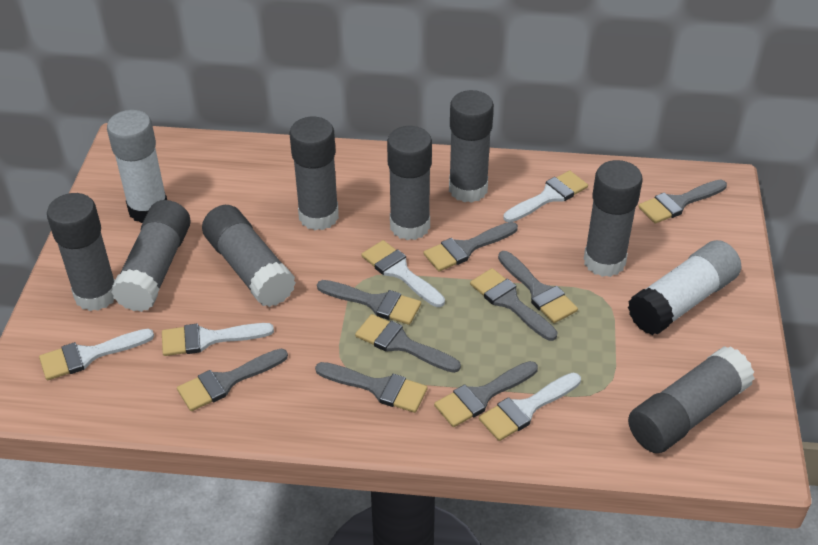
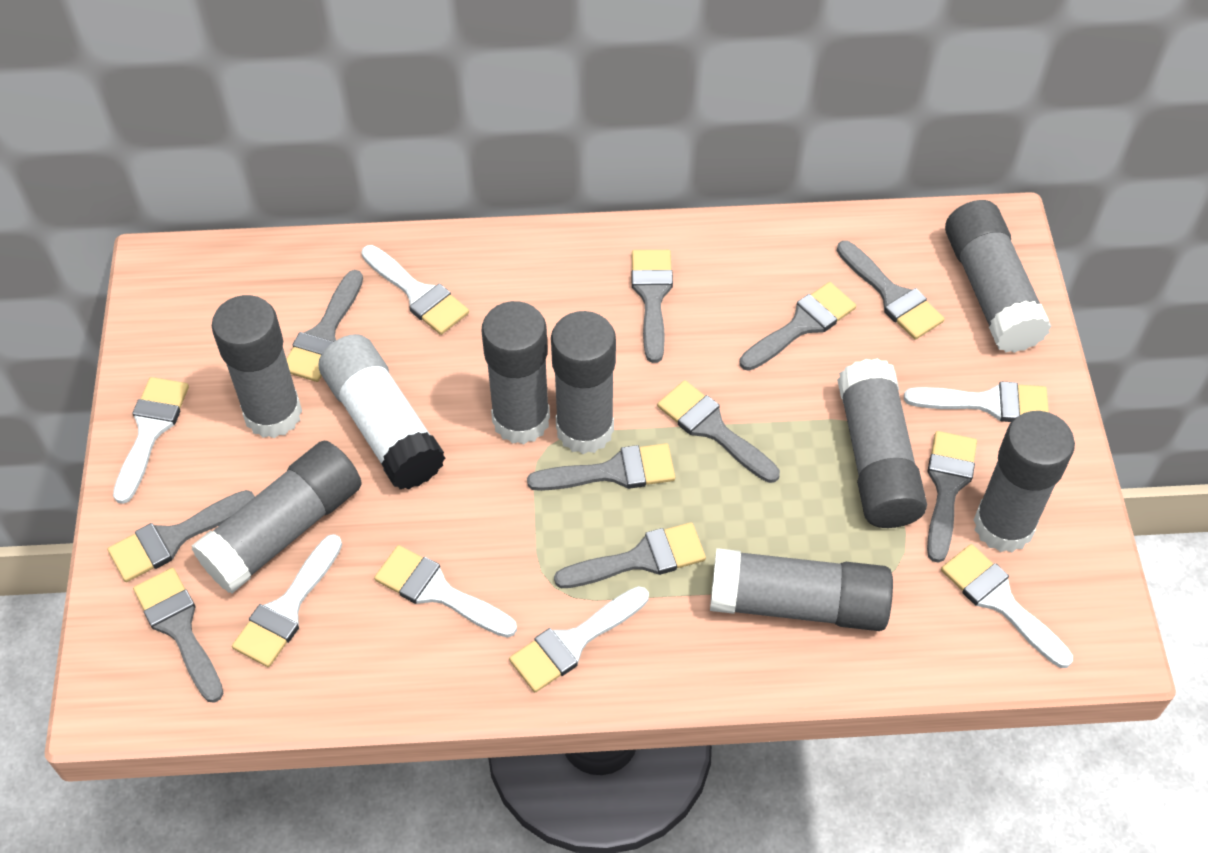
grey brush: [177,349,288,411] [315,362,428,413] [317,280,421,325] [355,314,461,373] [423,222,518,272] [434,361,538,427] [470,268,558,341] [498,251,578,323] [638,180,727,224] = 9 -> [108,490,255,582] [133,568,224,703] [286,270,363,382] [527,443,675,491] [554,522,706,588] [631,250,673,363] [657,380,780,483] [740,282,856,371] [837,241,945,340] [927,431,977,563] = 10
white brush: [39,329,154,381] [162,323,274,356] [361,240,445,307] [479,373,581,441] [504,171,588,222] = 5 -> [113,377,189,504] [232,534,342,667] [362,245,469,335] [374,545,517,638] [509,586,649,692] [904,381,1049,422] [941,544,1073,668] = 7
white glue stick: [107,110,167,223] [628,240,741,335] = 2 -> [318,334,445,490] = 1

